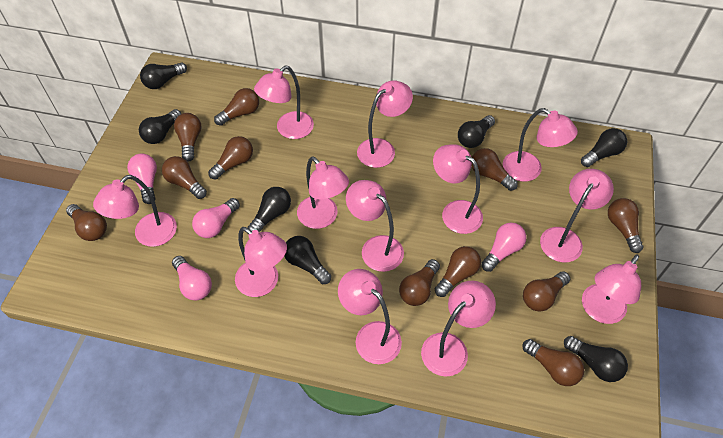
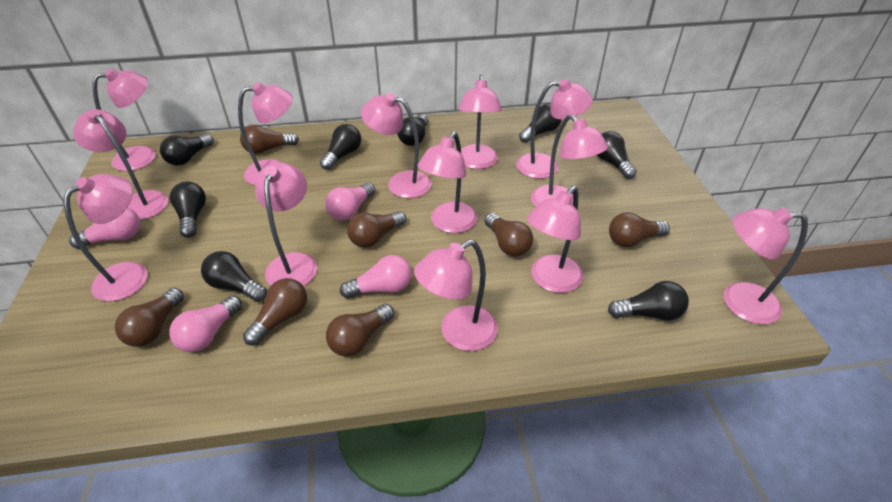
black light bulb: [139,109,181,144] [140,62,187,89] [247,187,291,232] [284,236,331,284] [458,115,495,148] [564,336,628,382] [581,128,627,167] = 7 -> [160,134,214,165] [170,181,206,238] [201,251,267,302] [320,124,361,170] [397,114,428,146] [519,104,562,143] [597,131,637,179] [608,281,689,321] = 8
brown light bulb: [66,204,107,241] [162,156,207,199] [174,113,202,162] [208,136,253,180] [214,88,259,126] [399,259,440,306] [435,246,481,297] [472,148,518,191] [522,339,585,386] [523,271,570,312] [608,198,643,253] = 11 -> [115,288,184,347] [240,125,299,154] [243,278,307,345] [326,304,394,357] [347,211,406,247] [484,213,533,257] [609,212,670,247] = 7
pink lamp: [93,175,177,247] [235,227,287,297] [254,65,314,139] [297,157,349,229] [338,269,402,364] [346,180,404,272] [357,80,413,168] [421,281,496,376] [433,144,483,234] [503,108,578,182] [540,169,614,262] [582,254,641,324] = 12 -> [64,174,148,301] [73,109,168,220] [92,68,156,171] [238,82,293,186] [255,162,317,286] [361,93,431,198] [414,239,498,351] [417,131,477,233] [458,75,502,169] [516,79,593,179] [527,186,583,293] [531,114,608,207] [724,207,808,324] = 13

